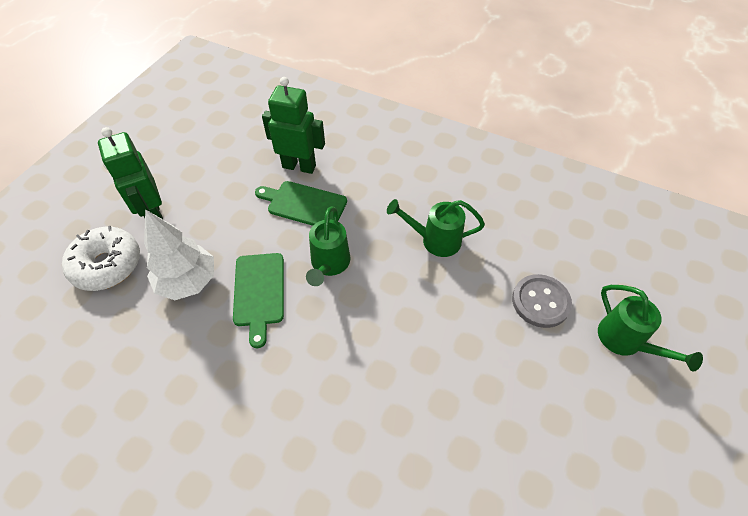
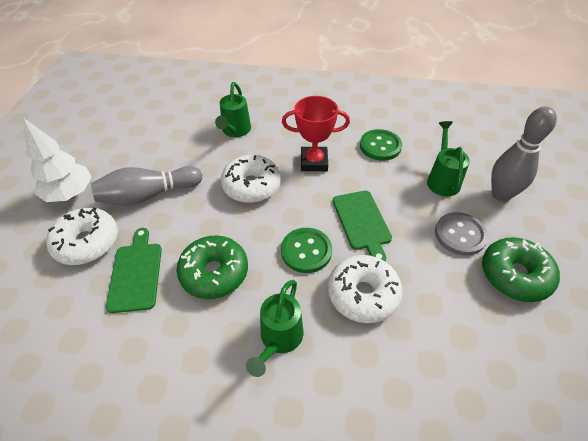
green button: none = 0 -> [281,228,332,273] [360,129,402,161] = 2
green donut: none = 0 -> [176,235,248,299] [482,237,560,302] = 2
green robot: [98,127,163,219] [262,77,325,174] = 2 -> none = 0
grey bowling pin: none = 0 -> [91,166,202,206] [491,106,557,202] = 2
red trophy: none = 0 -> [282,96,350,171] = 1
white donut: [62,226,140,291] = 1 -> [46,207,118,265] [221,155,281,203] [328,255,402,323] = 3

